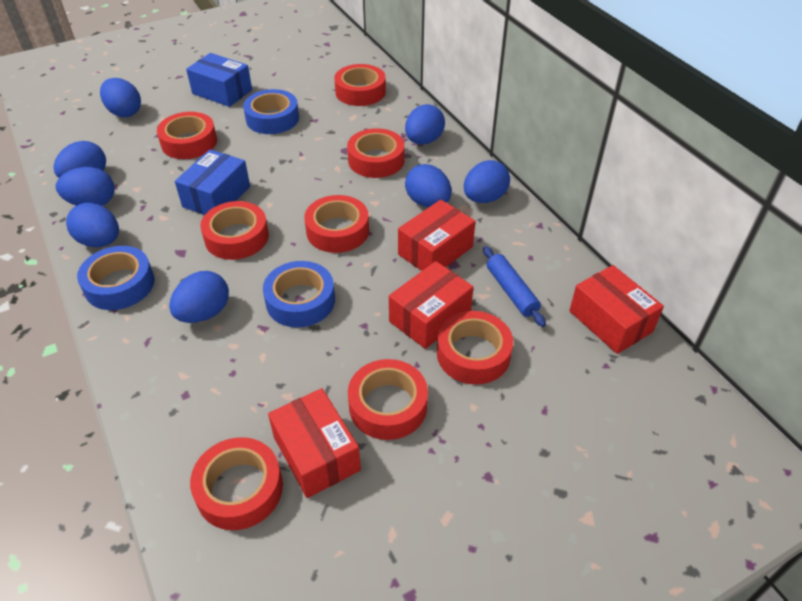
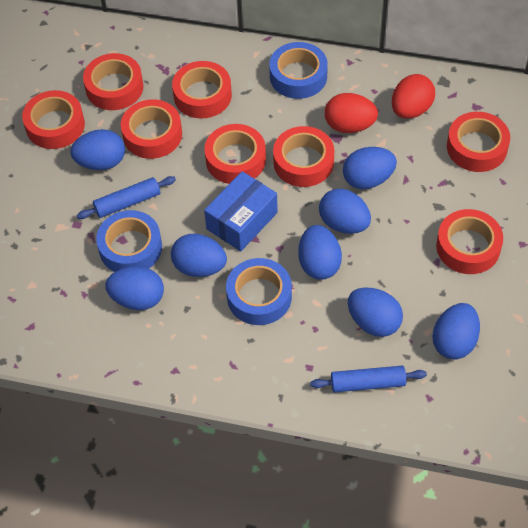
blue box: [175,150,250,215] [186,53,252,107] = 2 -> [204,171,278,251] = 1
blue rolling pin: [483,246,546,327] = 1 -> [77,176,176,219] [310,366,427,393] = 2
red box: [268,388,361,498] [389,261,474,349] [398,200,476,271] [569,265,664,354] = 4 -> none = 0
red egg: none = 0 -> [325,93,378,133] [392,74,435,119] = 2

